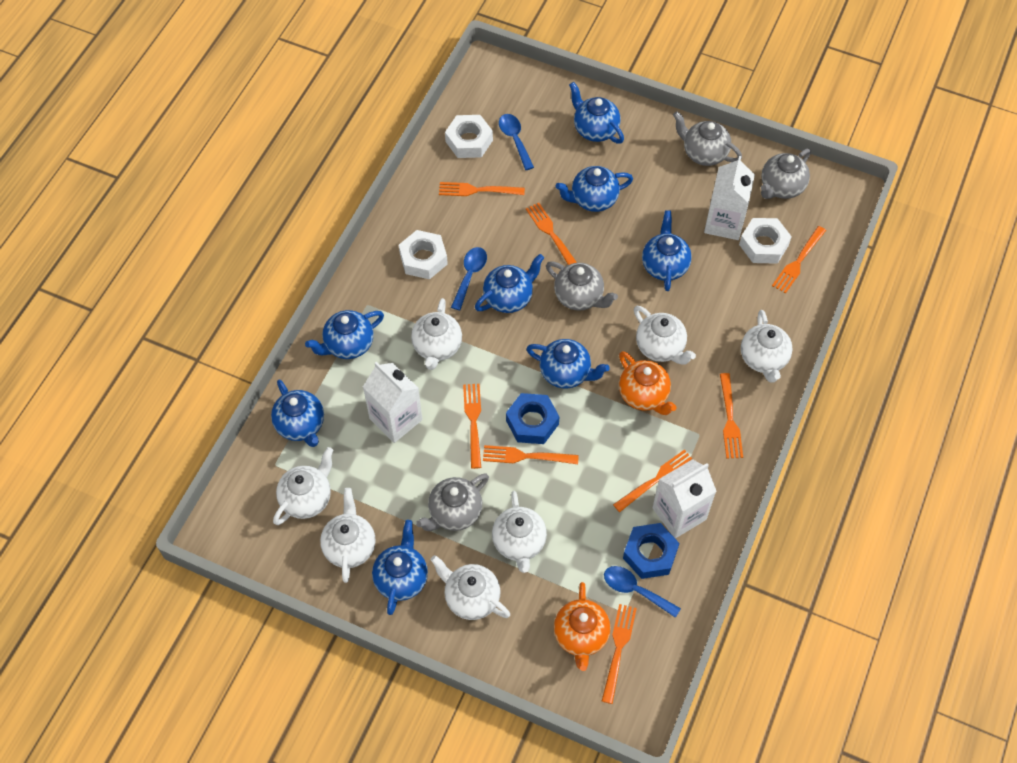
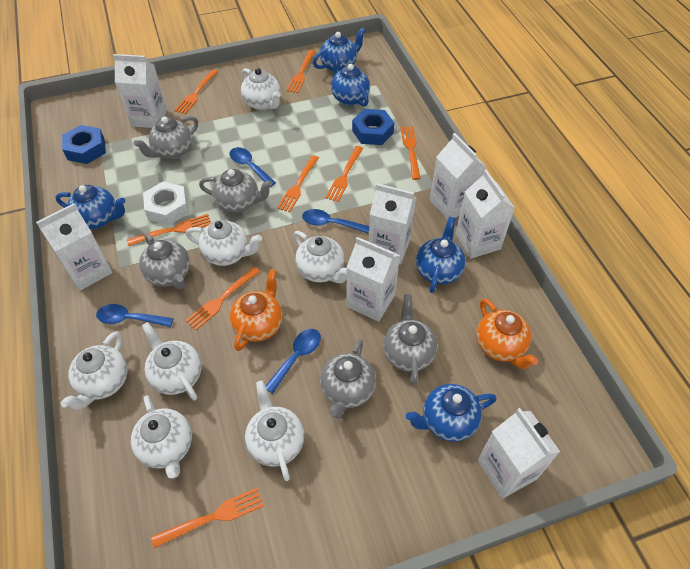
blue spoon: [451,247,487,310] [499,114,534,170] [604,566,681,618] = 3 -> [96,304,174,327] [230,147,276,187] [266,329,321,394] [302,209,369,233] = 4
blue teapot: [271,380,324,447] [305,310,384,359] [372,520,428,615] [475,254,544,313] [526,339,610,389] [556,166,633,212] [569,82,624,144] [642,210,692,291] = 8 -> [55,185,125,229] [313,27,366,72] [331,53,370,107] [406,384,496,442] [416,217,466,293] = 5
grey teapot: [416,473,489,531] [546,261,618,311] [673,111,742,166] [761,148,811,199] = 4 -> [133,116,198,159] [139,233,190,289] [199,169,273,213] [320,339,376,419] [383,294,437,385] = 5
white carton: [363,362,422,443] [652,459,717,538] [704,156,755,240] = 3 -> [36,203,112,291] [113,54,167,128] [346,237,400,322] [369,183,416,265] [430,133,486,220] [455,170,515,259] [478,408,560,499] = 7
white nut: [399,230,448,279] [445,115,493,158] [739,218,792,264] = 3 -> [143,182,189,225] = 1

